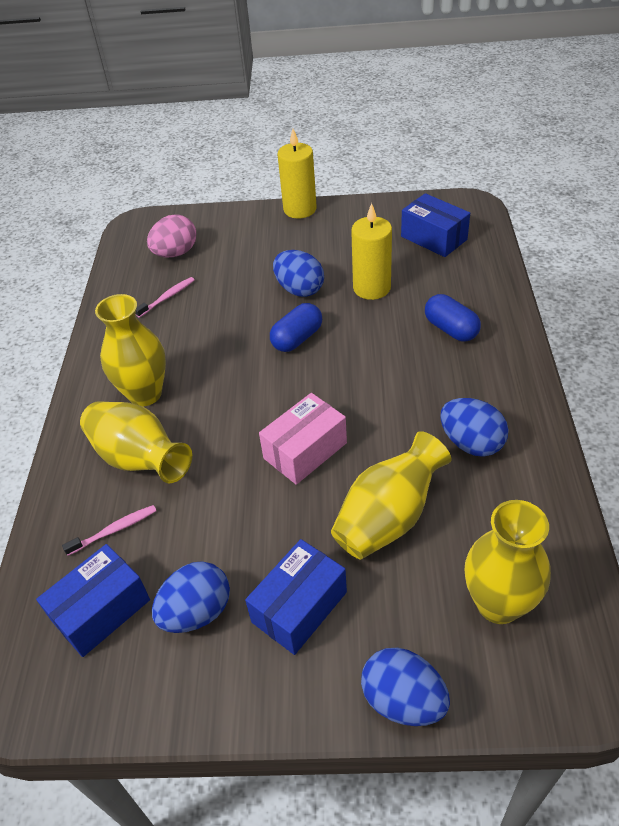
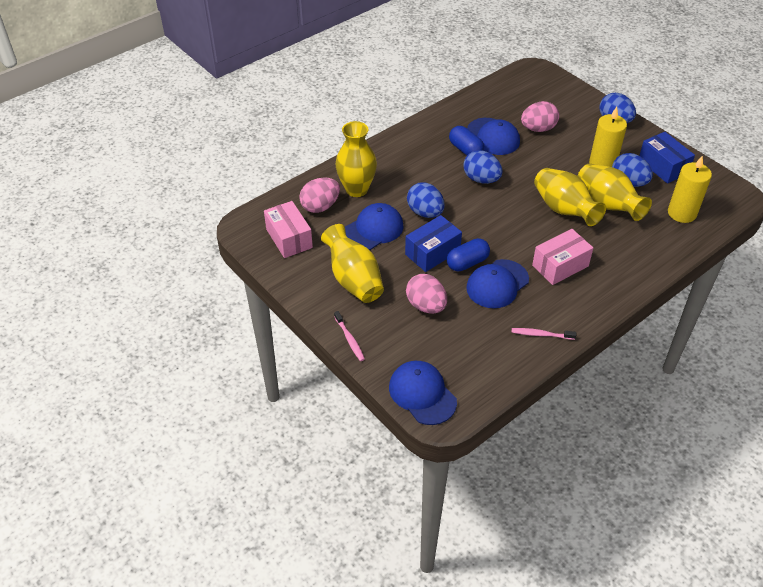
blue box: [36,544,150,657] [245,539,347,655] [401,193,470,257] = 3 -> [405,215,462,272] [639,132,695,184] = 2
blue cap: none = 0 -> [345,203,403,250] [389,361,457,425] [466,259,529,308] [467,118,520,155] = 4
pink box: [259,393,347,485] = 1 -> [264,201,313,258] [532,229,593,285] = 2
pink egg: [147,214,197,257] = 1 -> [299,177,340,213] [406,274,447,314] [521,101,559,132] = 3

